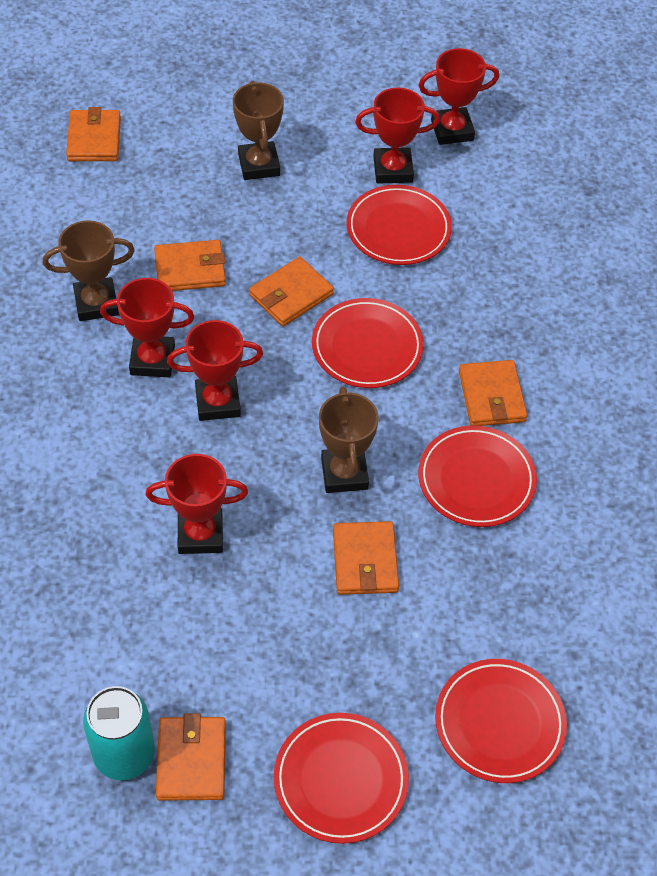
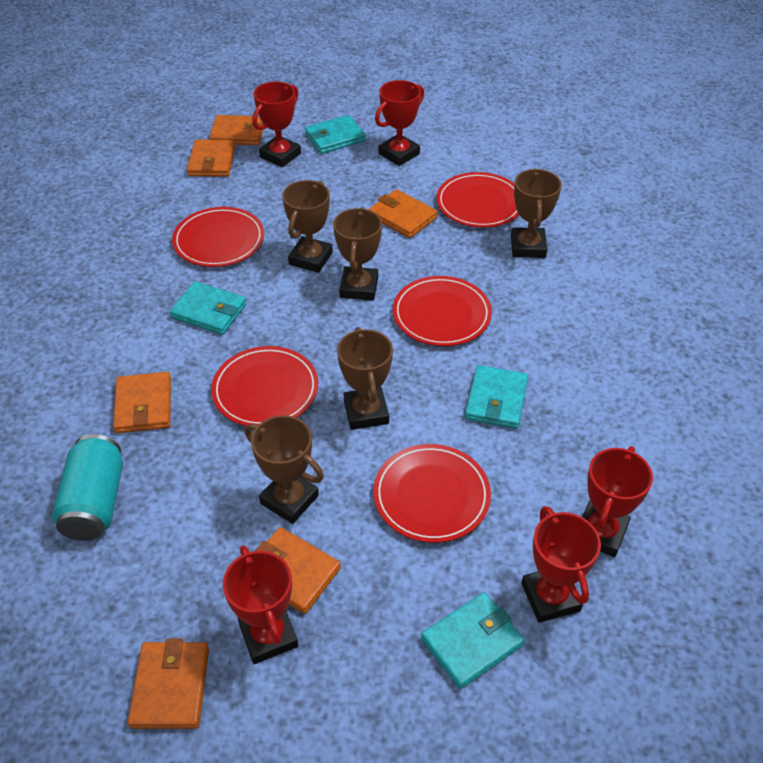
brown trophy: [43,220,135,321] [233,81,284,180] [319,387,379,493] = 3 -> [245,415,324,524] [282,180,333,273] [333,207,382,301] [337,327,393,430] [511,168,562,258] = 5
turquoise wallet: none = 0 -> [169,281,247,335] [305,115,366,154] [421,592,525,689] [465,365,528,429] = 4

